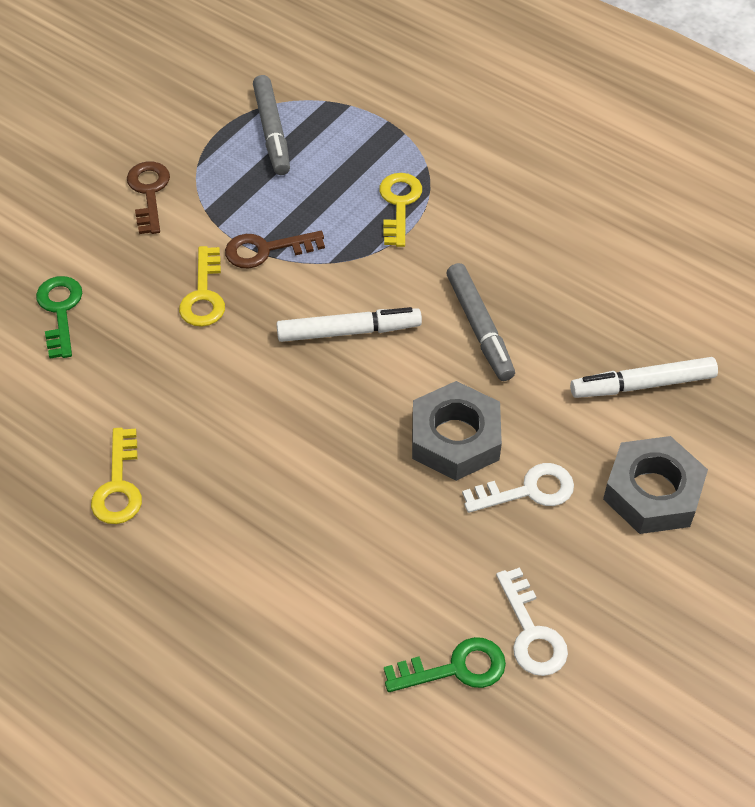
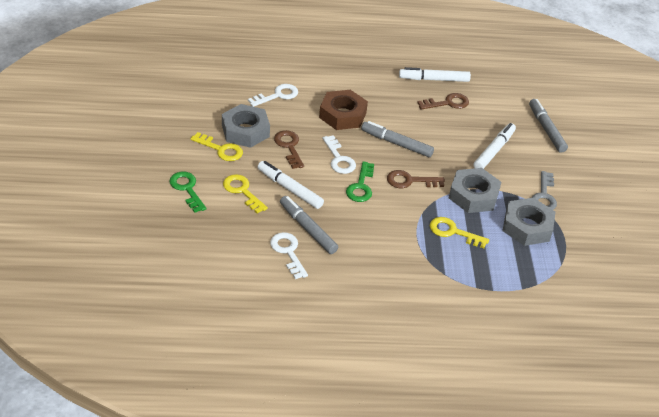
brown key: [127,161,170,234] [225,231,325,268] = 2 -> [274,130,304,169] [387,170,445,188] [417,93,469,110] = 3
brown nut: none = 0 -> [319,90,368,130] = 1
grey key: none = 0 -> [532,171,557,210] = 1
grey marker: [253,75,290,175] [446,263,515,381] = 2 -> [280,196,338,254] [361,121,434,157] [529,99,568,153] = 3
grey nut: [412,381,502,481] [603,436,708,534] = 2 -> [222,104,270,148] [449,168,501,213] [502,198,556,246] = 3
white key: [462,463,574,513] [496,567,568,676] = 2 -> [248,84,298,107] [270,232,308,279] [323,135,356,174] = 3
white marker: [276,307,422,342] [570,357,718,398] = 2 -> [258,161,324,209] [399,67,471,82] [474,123,516,169] = 3

